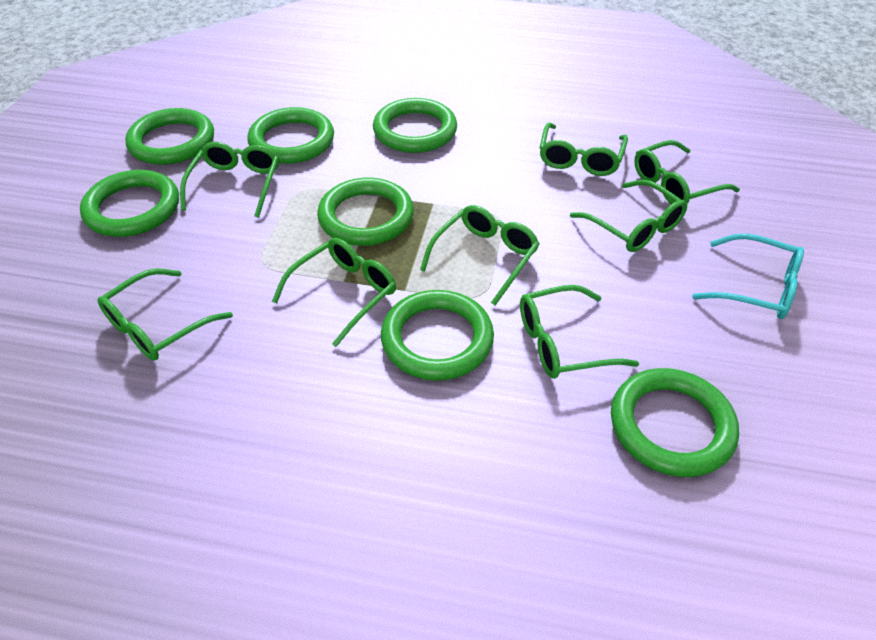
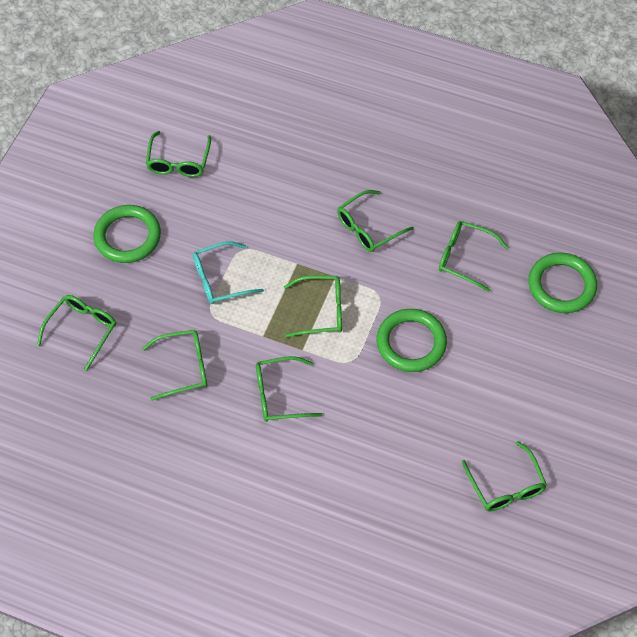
green ring: [80,170,179,237] [125,108,214,165] [247,107,334,164] [317,178,414,246] [373,98,457,153] [381,290,494,381] [611,368,739,477] = 7 -> [93,205,161,263] [376,309,447,372] [528,252,597,313] = 3

